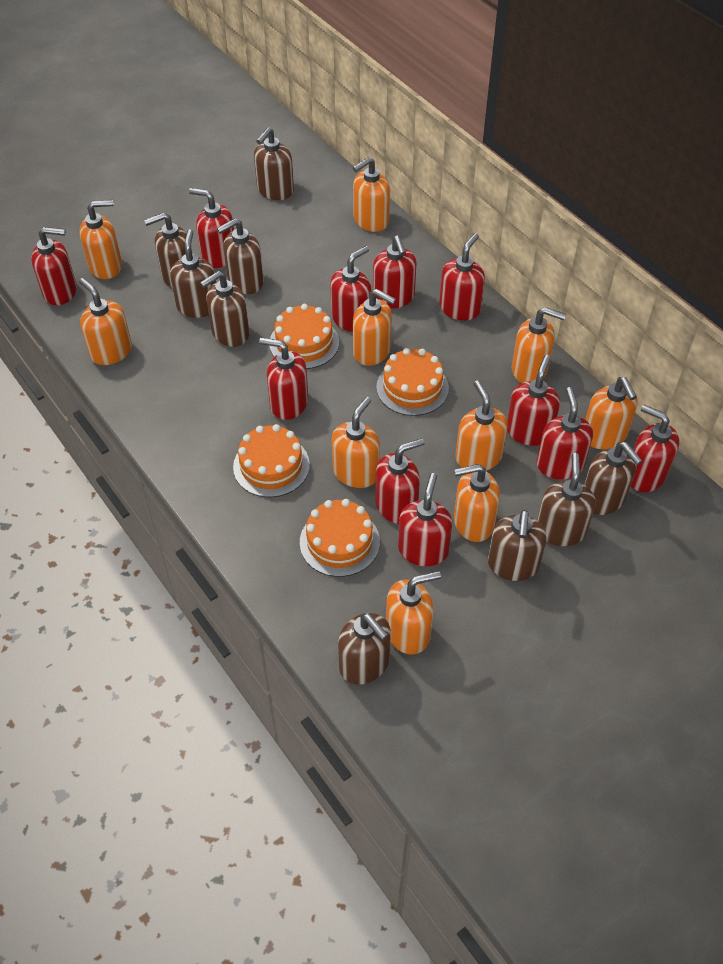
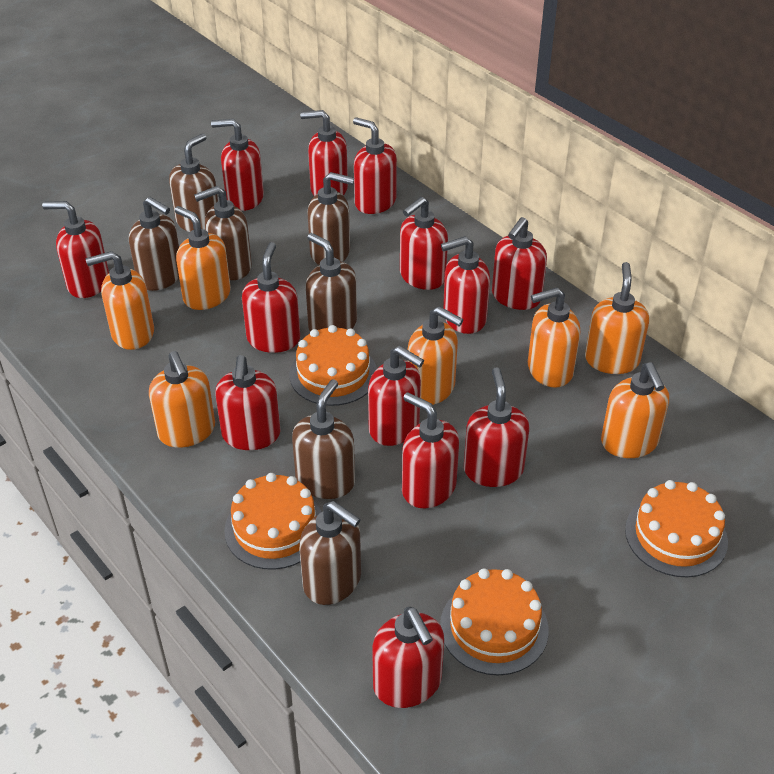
brown soap dispenser: [144,213,187,288] [170,229,216,318] [200,271,250,347] [217,218,264,294] [254,127,294,200] [338,613,391,685] [488,510,547,581] [537,453,596,546] [584,442,643,515] = 9 -> [129,197,179,291] [169,133,218,232] [194,186,252,280] [292,379,355,499] [299,501,361,605] [306,233,357,332] [307,172,354,265] = 7
orange soap dispenser: [79,200,122,279] [79,278,132,365] [332,397,380,488] [353,157,390,232] [353,289,396,366] [386,571,441,655] [454,464,500,542] [455,380,508,471] [512,307,566,383] [585,377,638,449] = 10 -> [86,251,154,350] [149,351,215,448] [175,206,231,310] [407,306,463,405] [528,288,580,388] [585,262,649,374] [601,363,669,458] = 7
red soap dispenser: [31,227,77,305] [189,188,234,268] [259,338,308,420] [330,246,371,332] [373,236,417,309] [375,438,425,524] [398,473,452,566] [439,233,485,321] [507,355,560,446] [537,387,593,479] [631,405,679,492] = 11 -> [42,201,109,298] [211,119,264,211] [215,355,281,450] [242,242,300,353] [300,110,348,196] [353,117,397,214] [368,346,424,446] [372,607,444,708] [400,197,448,290] [402,392,459,508] [441,236,490,334] [464,367,529,487] [492,217,547,310] = 13

